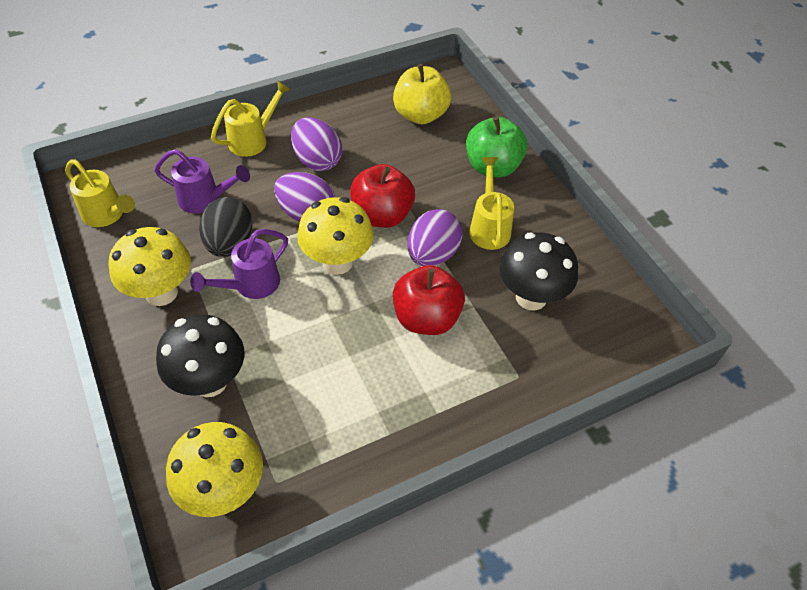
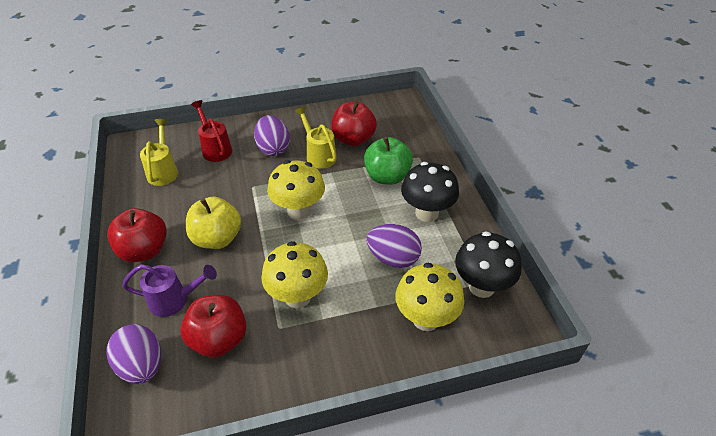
black egg: [199,197,252,257] = 1 -> none = 0
purple watering can: [154,149,250,213] [190,229,288,299] = 2 -> [122,264,217,317] = 1
red apple: [350,164,415,228] [393,265,465,335] = 2 -> [107,208,167,262] [180,295,247,358] [331,101,377,146] = 3
red watering can: none = 0 -> [191,100,232,162] = 1
yellow watering can: [65,159,135,227] [211,80,291,157] [469,157,514,250] = 3 -> [140,119,178,186] [294,106,337,169] = 2

